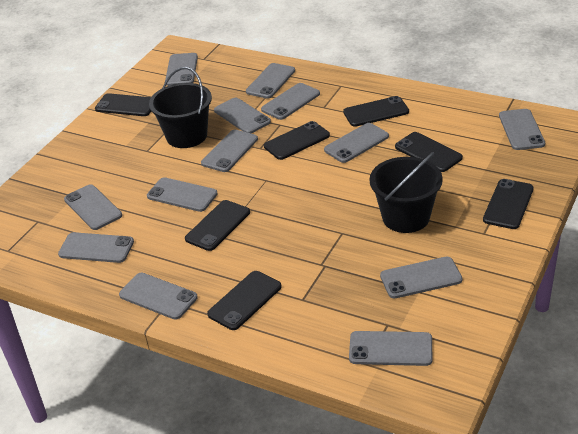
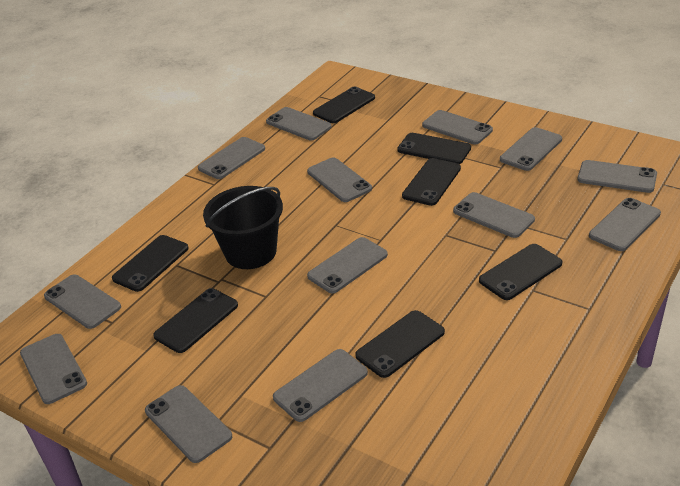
black bucket: [149,67,212,148] [369,152,443,233] = 2 -> [203,186,283,269] = 1

